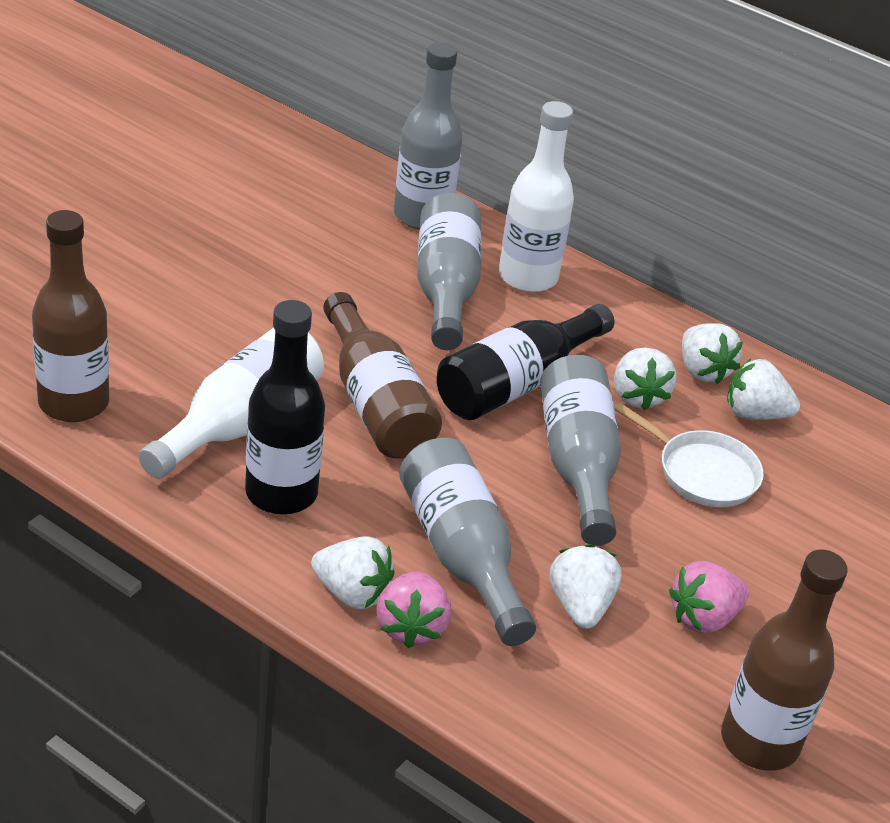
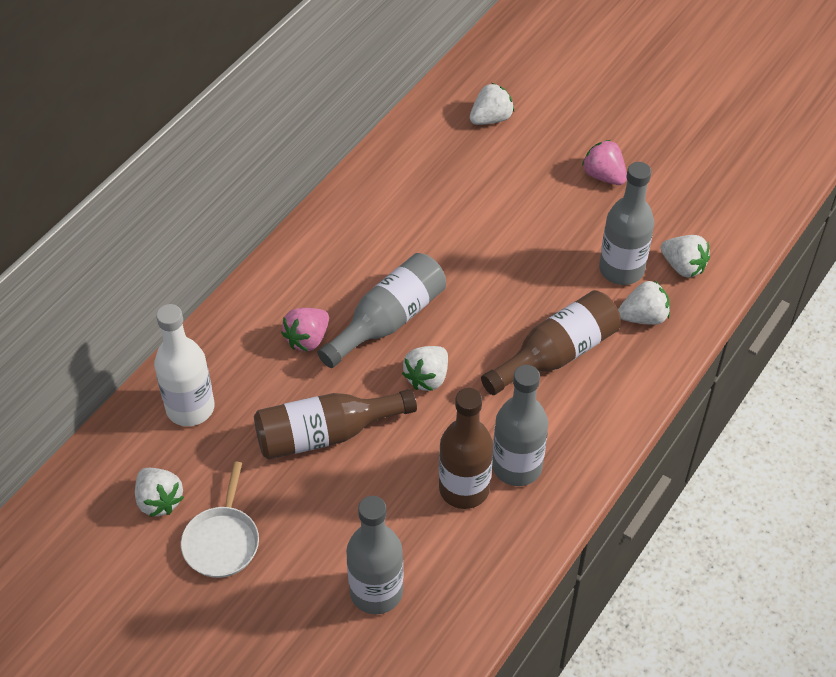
black bottle: [245,300,325,514] [437,304,614,420] = 2 -> none = 0
white bottle: [139,328,324,479] [499,101,574,292] = 2 -> [154,304,214,426] = 1

